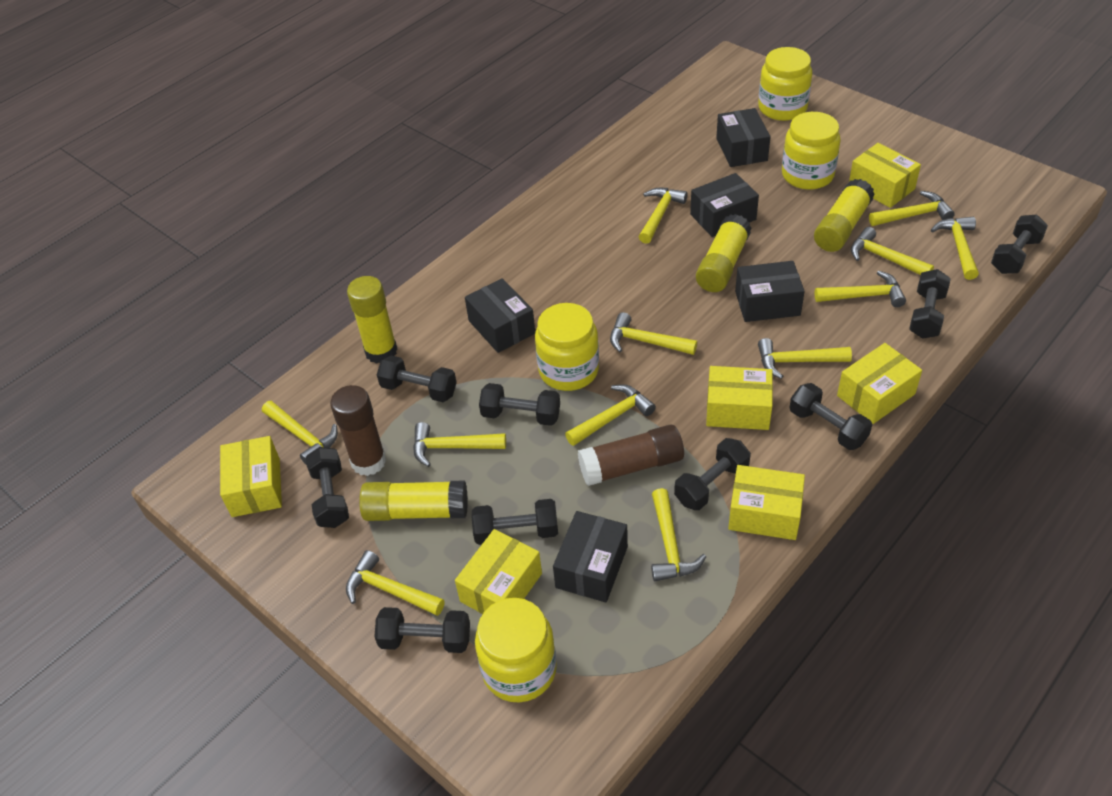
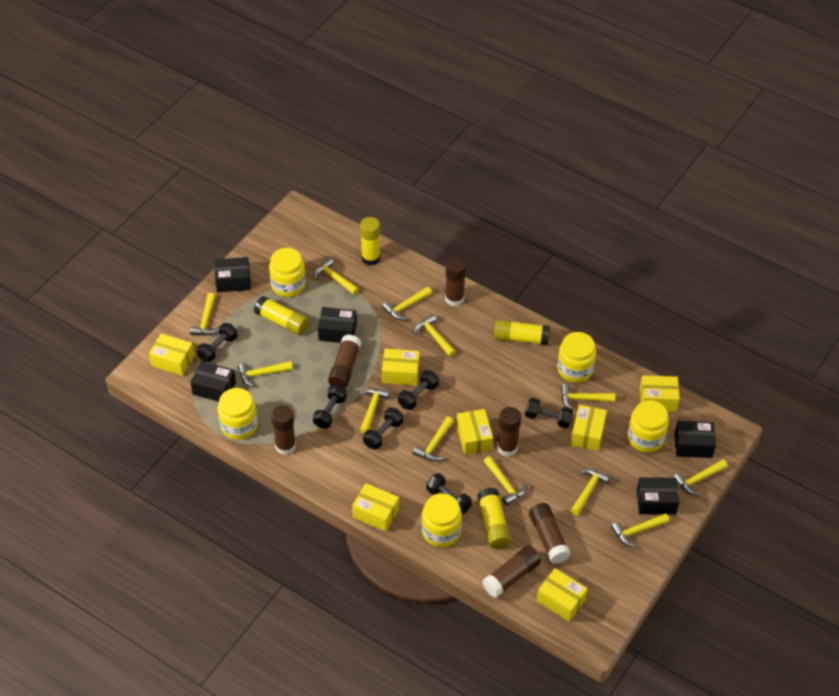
black dumbbell: [306,447,349,528] [374,607,470,653] [377,355,457,402] [471,499,558,545] [479,383,560,426] [674,438,751,510] [789,383,872,450] [909,269,951,339] [991,215,1048,274] = 9 -> [197,323,237,362] [313,385,347,428] [363,407,403,450] [398,370,439,410] [426,473,472,514] [525,398,573,428] = 6
brown glue stick: [330,385,386,476] [578,424,684,486] = 2 -> [271,405,296,455] [328,334,361,389] [445,257,466,306] [482,545,541,598] [497,407,521,456] [529,503,571,564] = 6
yellow box: [220,436,282,517] [455,529,542,614] [706,366,773,430] [728,465,805,540] [837,343,922,424] [849,143,921,208] = 6 -> [149,333,195,376] [352,483,399,531] [382,349,420,386] [457,409,493,455] [537,568,588,621] [570,404,607,451] [640,375,680,412] = 7
yellow jar: [475,598,557,702] [535,303,599,391] [758,47,812,121] [782,112,841,190] = 4 -> [218,388,258,440] [269,248,306,297] [422,493,462,547] [557,332,596,383] [628,400,669,452] = 5

